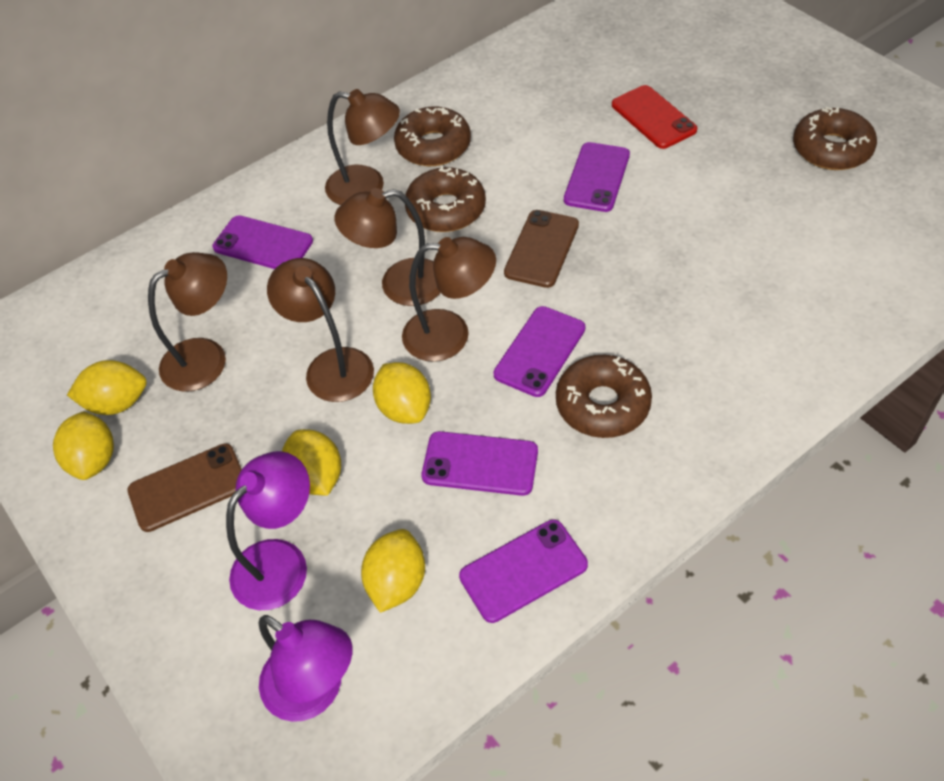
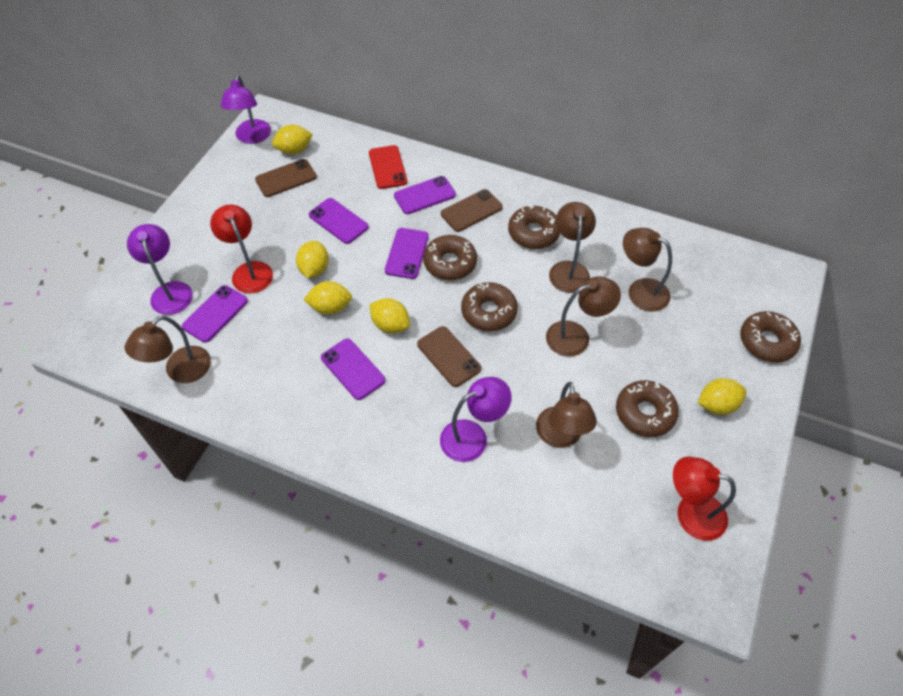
brown donut: [394,106,471,166] [405,166,486,232] [556,355,652,438] [793,107,877,170] = 4 -> [423,235,477,280] [461,282,518,331] [508,205,560,249] [616,380,679,437] [740,311,801,363] = 5
brown phone: [127,443,242,532] [504,210,579,288] = 2 -> [255,159,317,197] [417,326,481,387] [441,189,503,232] = 3
purple lamp: [226,451,310,610] [258,615,353,722] = 2 -> [127,224,193,315] [221,75,271,144] [440,377,512,462] = 3
red lamp: none = 0 -> [210,205,273,294] [673,456,736,541] = 2

